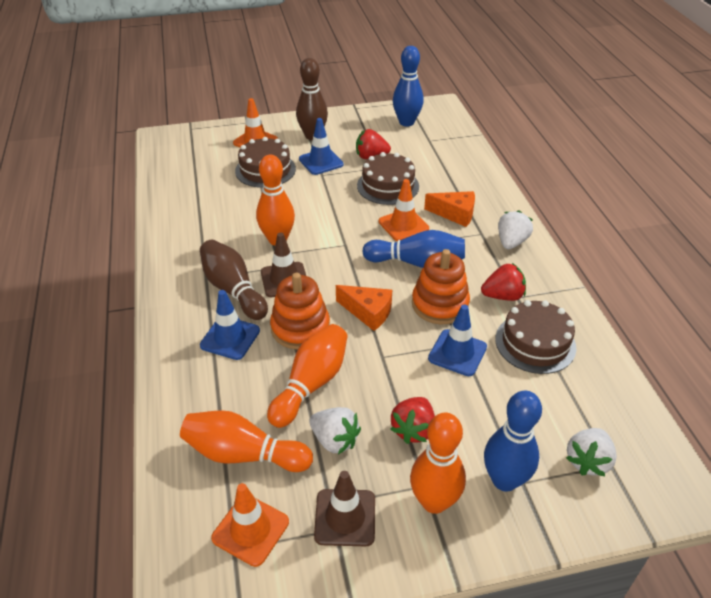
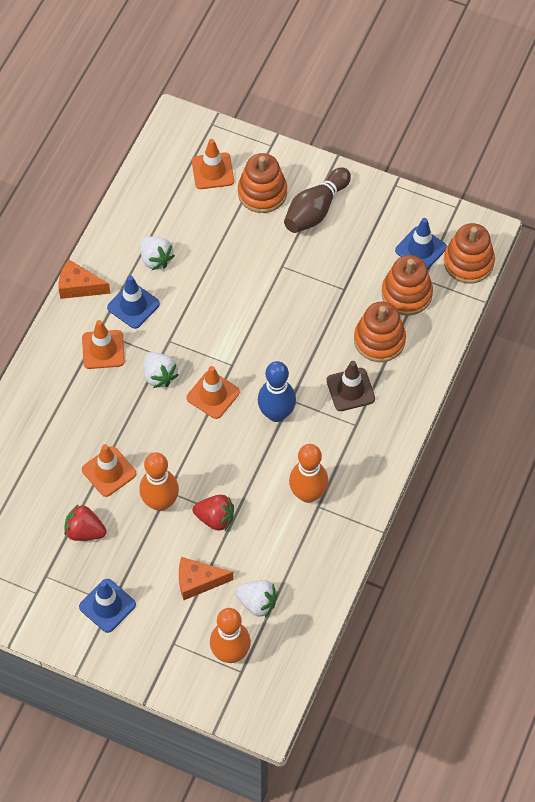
blue bowling pin: [362,230,465,268] [393,46,423,126] [484,390,542,492] = 3 -> [258,361,296,422] = 1
brown bowling pin: [200,240,268,320] [296,58,328,140] = 2 -> [284,167,351,233] = 1
brown cake: [235,137,296,188] [357,152,419,205] [495,300,576,374] = 3 -> none = 0
brown traffic cone: [261,232,306,297] [314,471,375,546] = 2 -> [327,361,375,411] = 1
orange bowling pin: [180,410,313,472] [256,155,295,245] [267,324,348,428] [410,413,466,514] = 4 -> [139,452,179,511] [210,608,251,663] [289,444,328,503] = 3
orange stacking toy: [270,273,330,350] [412,249,470,324] = 2 -> [238,153,287,213] [354,302,406,362] [381,255,433,316] [444,223,495,283] = 4
orange traffic cone: [211,483,289,567] [233,98,278,147] [379,179,429,241] = 3 -> [82,320,125,369] [82,444,136,497] [186,366,240,419] [192,139,234,189] = 4
red strawberry: [356,129,391,159] [390,397,435,444] [481,263,526,301] = 3 -> [64,504,107,541] [193,495,234,531] = 2

